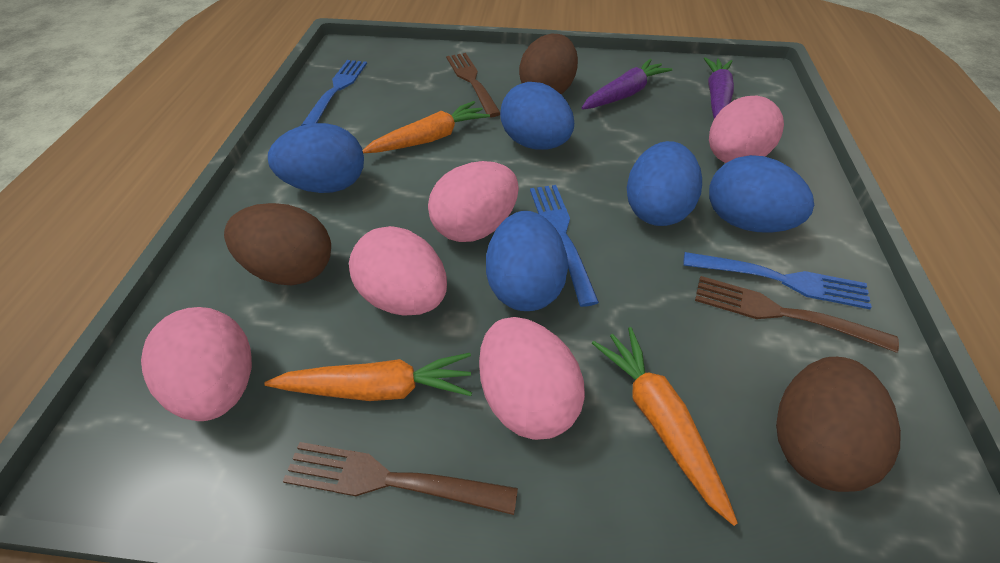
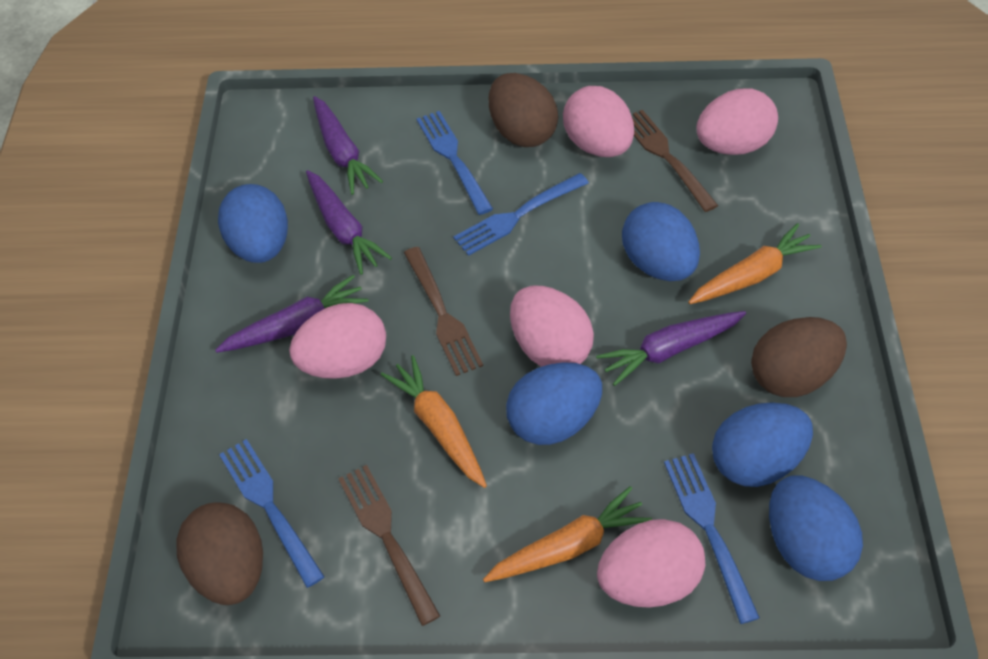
blue fork: [301,60,367,126] [530,185,599,307] [683,252,872,309] = 3 -> [219,439,325,588] [417,111,493,215] [453,173,589,256] [664,453,760,624] = 4
purple carrot: [581,59,673,110] [704,57,734,119] = 2 -> [215,275,369,353] [306,170,392,275] [313,96,383,195] [596,311,746,386] = 4

